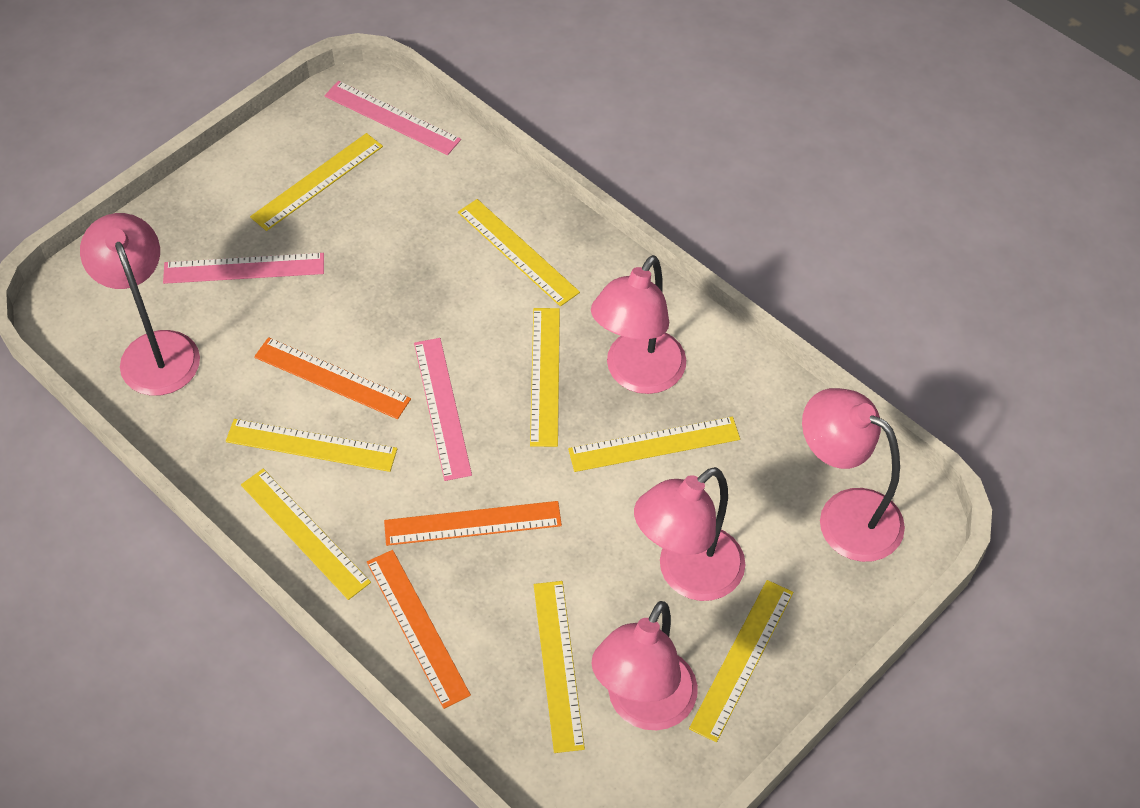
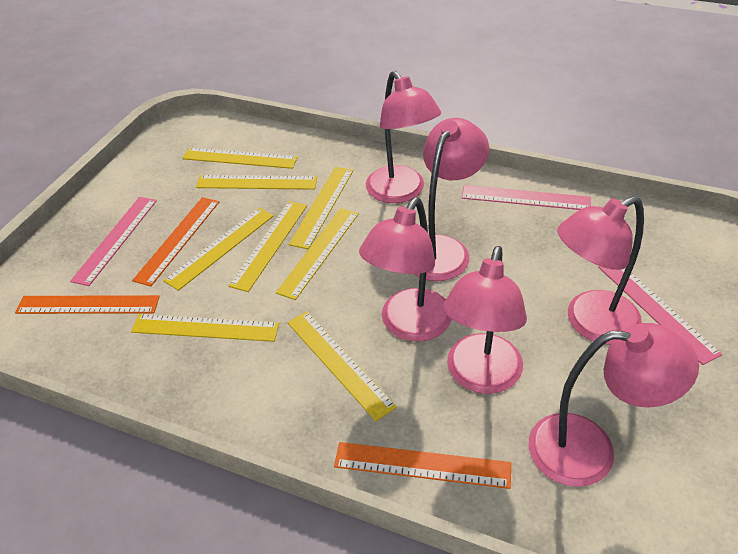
pink lamp: [80,213,200,396] [591,255,686,394] [591,601,698,730] [634,467,745,601] [802,388,905,562] = 5 -> [359,198,452,342] [366,71,441,203] [414,118,489,281] [443,246,527,394] [529,323,699,487] [557,196,644,345] = 6

